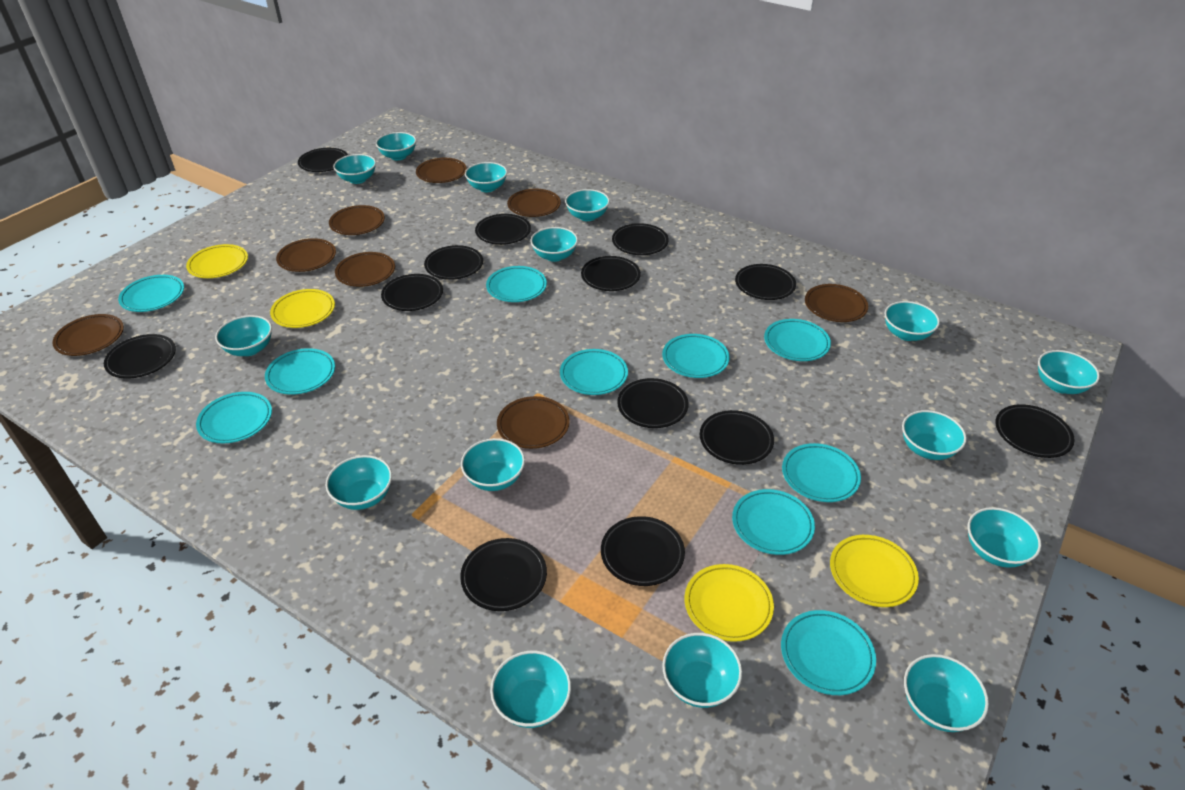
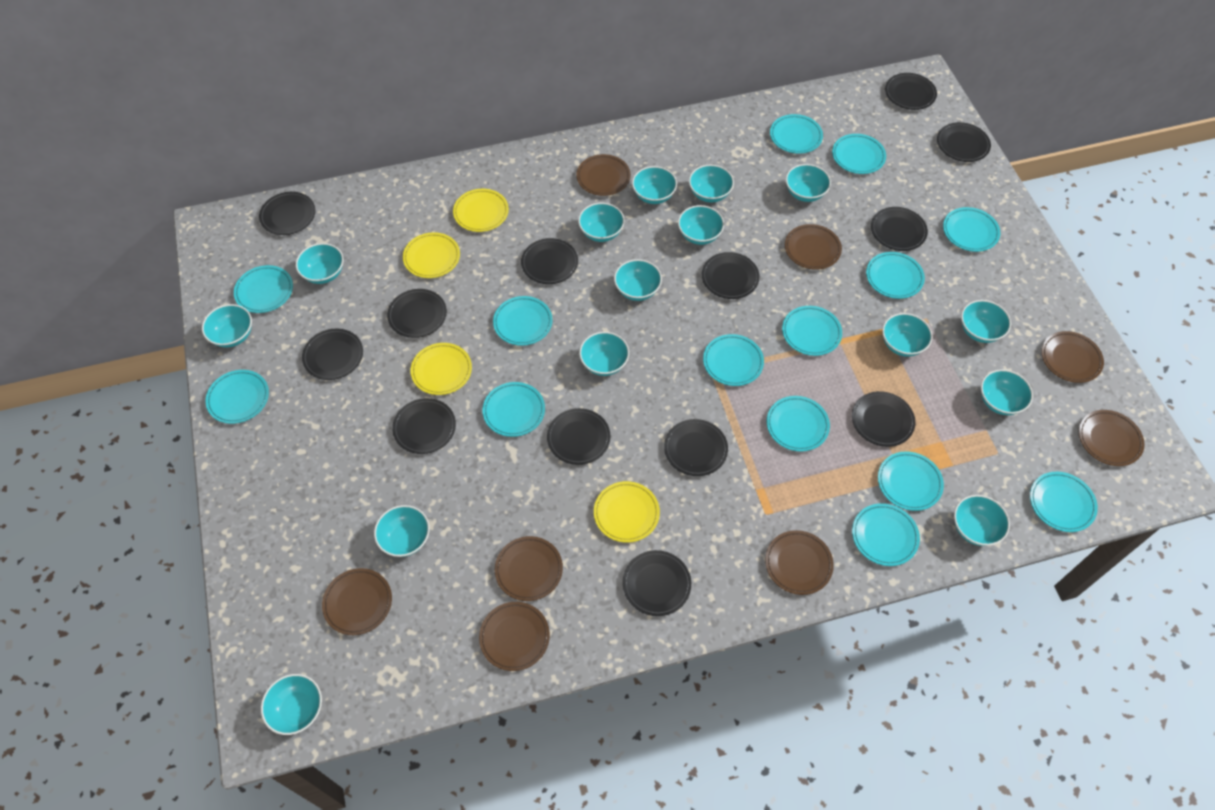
turquoise plate: [118,275,184,312] [196,392,272,443] [265,348,335,395] [486,266,547,302] [560,349,628,395] [662,334,730,378] [732,489,815,555] [764,319,831,361] [781,610,876,695] [782,443,861,502] = 10 -> [205,370,269,424] [234,265,293,313] [482,382,545,437] [493,296,553,346] [703,334,764,386] [767,396,830,452] [770,114,823,154] [782,306,842,356] [832,134,886,174] [852,503,920,566] [866,252,925,299] [878,451,944,511] [943,207,1000,252] [1030,472,1098,532] = 14

